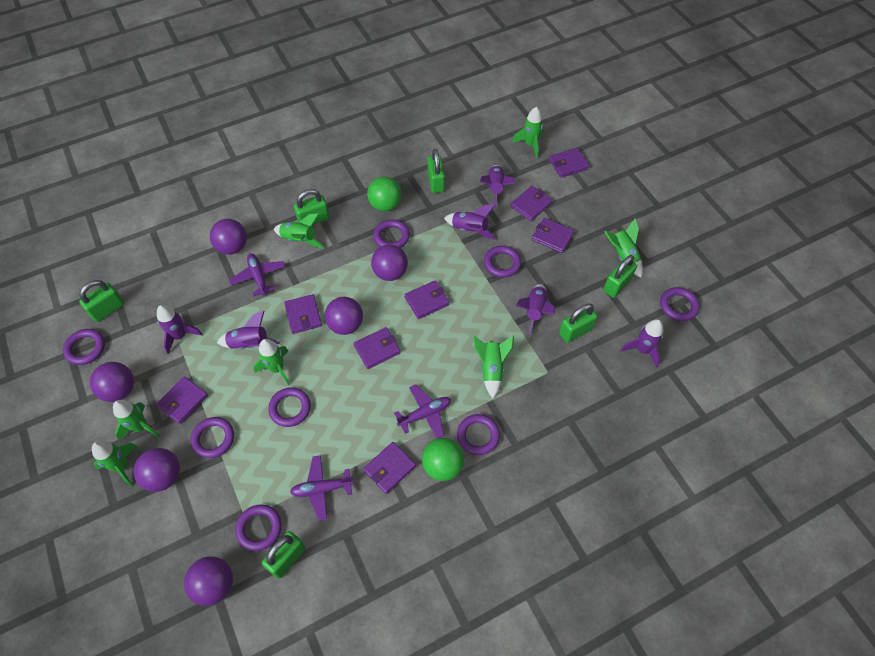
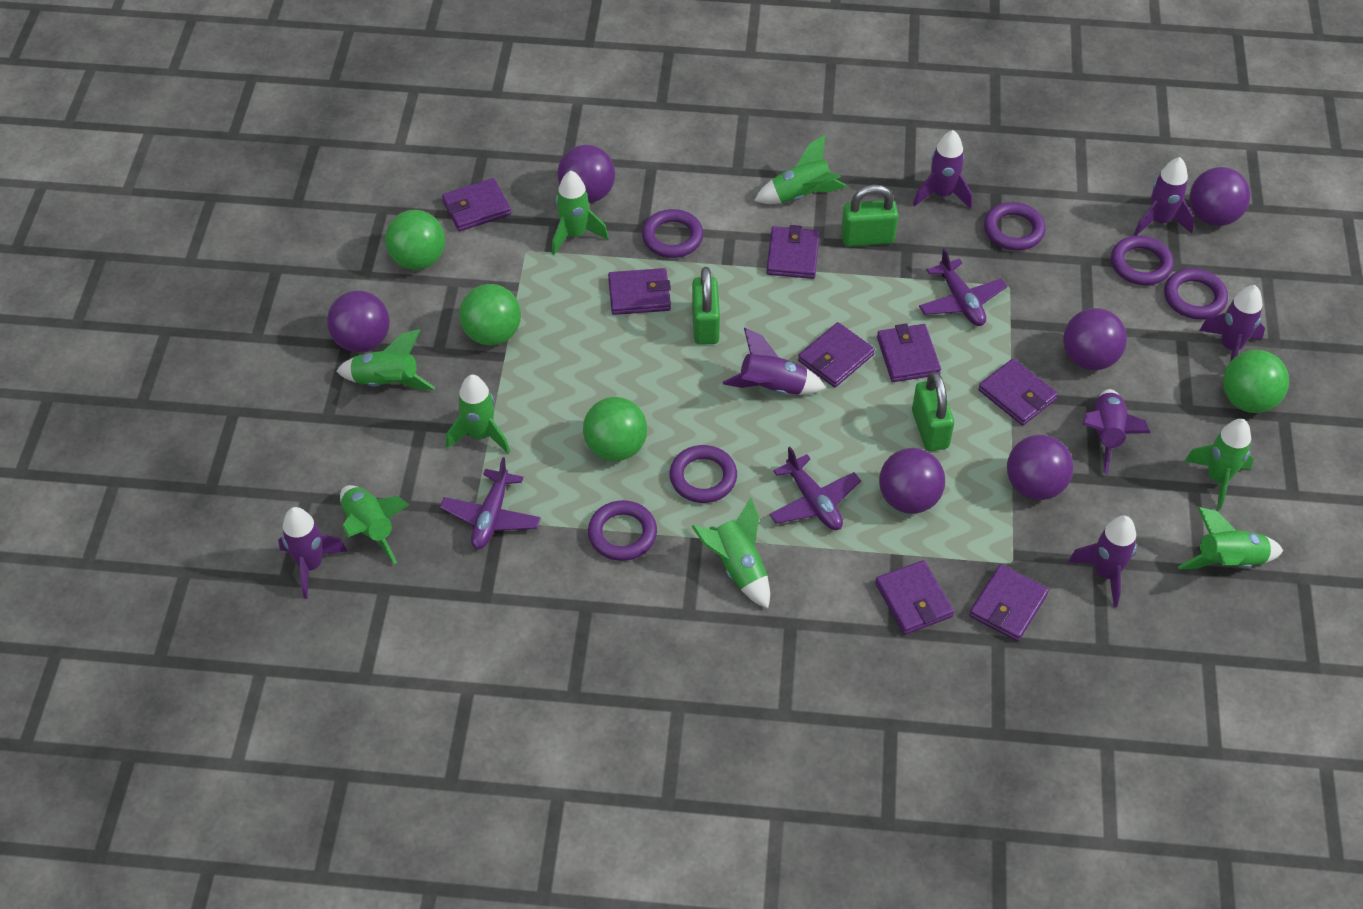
green ball: [367,176,402,211] [422,438,465,481] = 2 -> [385,210,445,270] [459,284,521,346] [583,397,647,461] [1223,350,1289,413] = 4
green padlock: [79,280,124,322] [262,531,306,579] [294,189,329,225] [428,149,445,193] [559,303,598,343] [603,255,637,298] = 6 -> [692,267,720,345] [841,185,898,247] [912,372,954,451] = 3
green rocket: [92,441,138,487] [113,400,161,440] [254,339,290,385] [274,213,324,249] [473,336,514,398] [512,107,543,158] [605,219,643,277] = 7 -> [337,329,435,390] [340,485,410,564] [446,375,510,454] [552,171,609,255] [692,498,770,609] [754,135,847,204] [1178,507,1283,569] [1185,419,1254,510] = 8
purple ring: [63,329,105,365] [190,417,234,458] [235,504,282,551] [268,387,311,427] [373,220,410,248] [457,414,500,455] [484,246,521,278] [660,287,700,321] = 8 -> [588,500,657,561] [642,209,703,258] [670,445,737,503] [984,202,1045,251] [1111,236,1174,285] [1164,268,1228,319] = 6
purple rocket: [157,305,202,354] [217,311,280,349] [444,205,496,240] [480,165,515,208] [516,284,555,335] [621,319,664,368] = 6 -> [278,507,347,599] [723,328,826,395] [913,130,972,209] [1068,516,1137,607] [1083,389,1150,474] [1134,157,1194,236] [1199,285,1265,362] = 7

